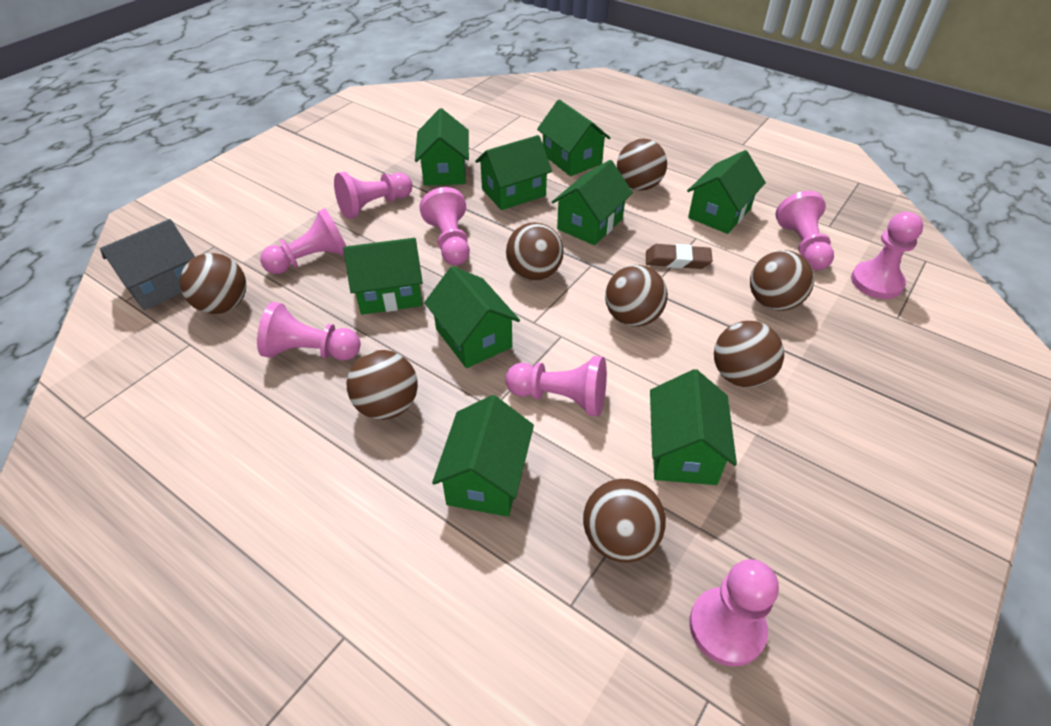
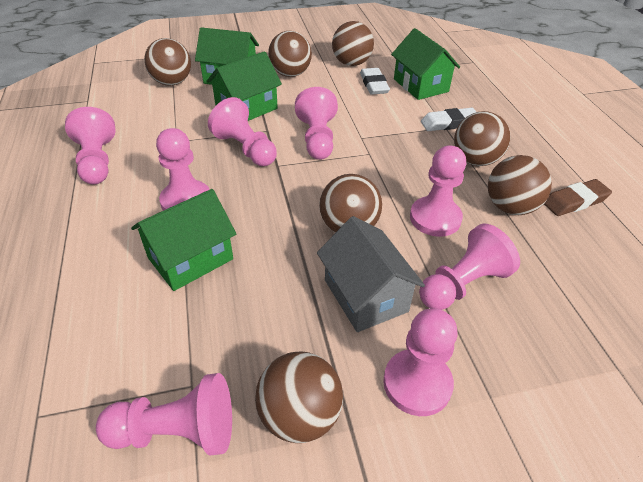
brown ball: [180,253,246,314] [346,350,418,420] [506,222,564,281] [583,479,666,563] [605,265,668,327] [617,139,667,191] [714,321,784,388] [750,250,814,311] = 8 -> [144,38,191,86] [255,352,343,443] [268,31,312,77] [319,174,382,233] [332,21,374,66] [454,111,510,166] [488,155,552,215] = 7
green house: [343,238,423,315] [415,108,469,186] [424,266,520,368] [432,395,534,517] [475,135,552,210] [537,100,610,176] [552,160,633,245] [650,369,737,485] [687,150,766,234] = 9 -> [131,189,236,291] [195,27,259,85] [207,51,282,121] [391,28,460,100] = 4
white eraser: none = 0 -> [360,68,390,95] [421,108,476,131] = 2

